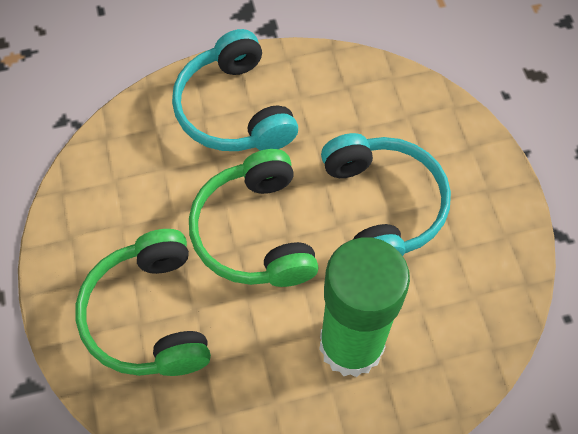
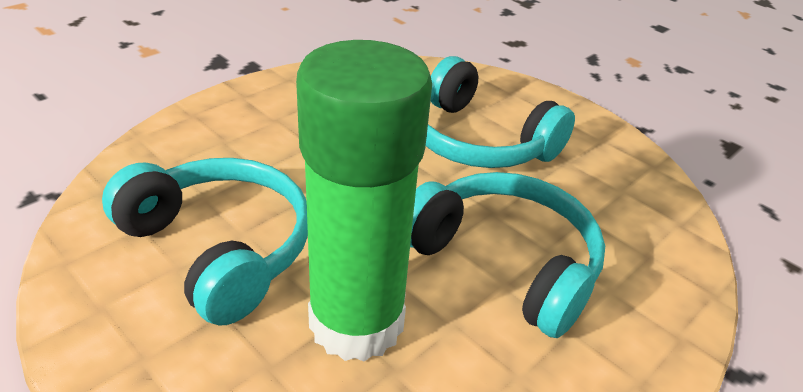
green headphones: [76,229,211,376] [189,149,319,287] = 2 -> none = 0
turquoise headphones: [172,29,298,151] [321,133,451,256] = 2 -> [102,158,308,326] [410,172,605,338] [426,56,575,168] = 3

